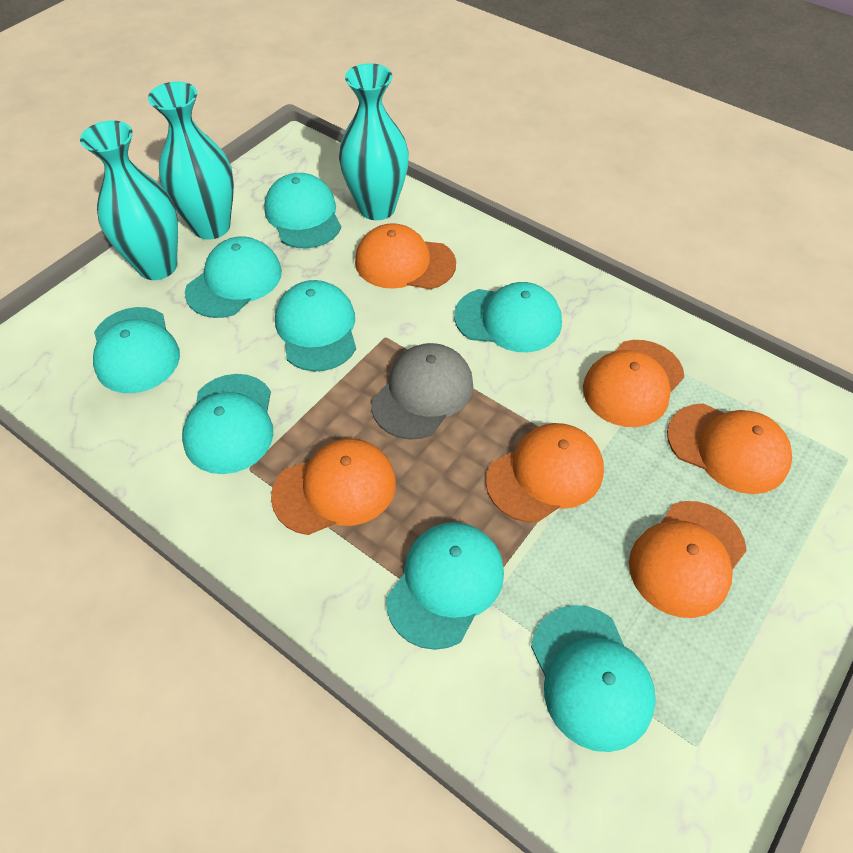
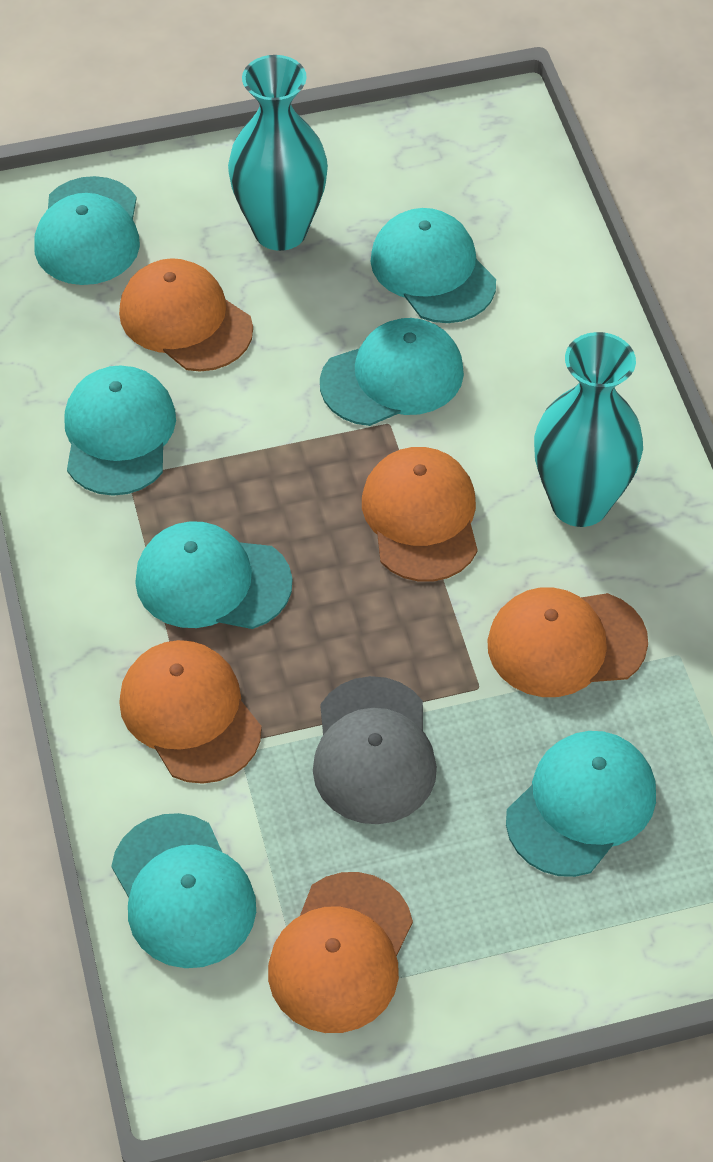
orange cap: [271,439,396,535] [355,223,456,290] [486,423,604,523] [583,340,684,427] [629,501,747,618] [667,403,792,494] = 6 -> [119,258,253,372] [119,640,262,784] [268,872,413,1033] [362,447,478,582] [488,587,648,697] = 5
turquoise cap: [93,307,180,393] [182,374,273,474] [185,236,282,318] [264,173,341,248] [275,280,356,371] [386,522,504,650] [454,282,562,352] [531,605,656,752] = 8 -> [34,176,140,285] [64,366,176,496] [112,813,256,968] [135,521,292,629] [320,318,464,426] [370,208,496,323] [506,731,656,877] = 7
turquoise vase: [80,121,178,280] [148,82,234,240] [339,63,409,220] = 3 -> [228,55,328,251] [534,332,643,527] = 2

